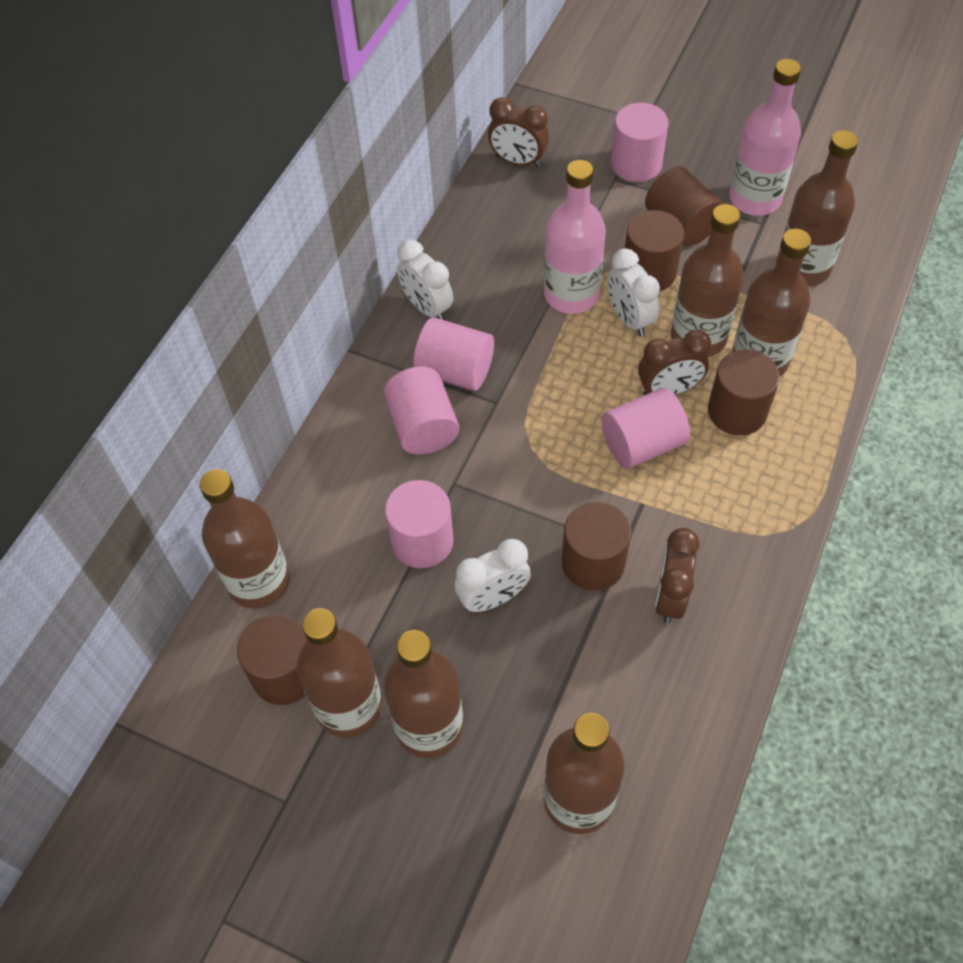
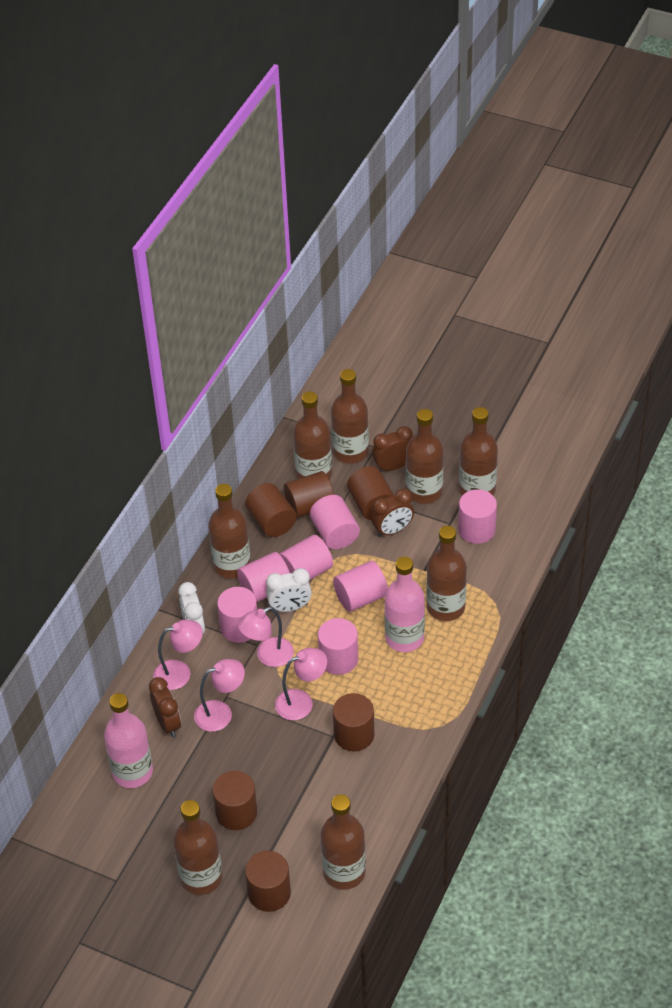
brown bottle: [200,469,290,609] [297,608,382,738] [384,630,463,758] [543,713,624,834] [671,204,744,357] [732,229,811,377] [776,130,858,286] = 7 -> [173,800,222,895] [208,484,251,579] [293,392,332,479] [321,794,366,890] [331,369,369,464] [406,409,444,504] [426,526,467,621] [459,407,498,496] = 8
brown cylinder: [237,614,308,705] [562,502,631,591] [625,210,684,291] [645,166,723,246] [708,349,780,435] = 5 -> [213,771,257,830] [245,483,297,537] [245,851,291,912] [284,471,334,518] [333,693,374,751] [347,466,394,520] = 6
pink cylinder: [384,366,459,455] [385,480,454,568] [413,317,494,391] [601,388,690,469] [611,103,669,182] = 5 -> [217,587,257,643] [237,552,290,602] [280,535,333,580] [310,495,360,549] [318,618,358,675] [333,561,388,612] [458,489,497,544] = 7
pink lamp: none = 0 -> [153,620,203,690] [194,659,245,732] [238,607,294,667] [275,648,327,720] = 4
white clock: [397,240,453,320] [454,539,531,612] [607,248,660,336] = 3 -> [178,582,205,634] [266,568,312,612] = 2

